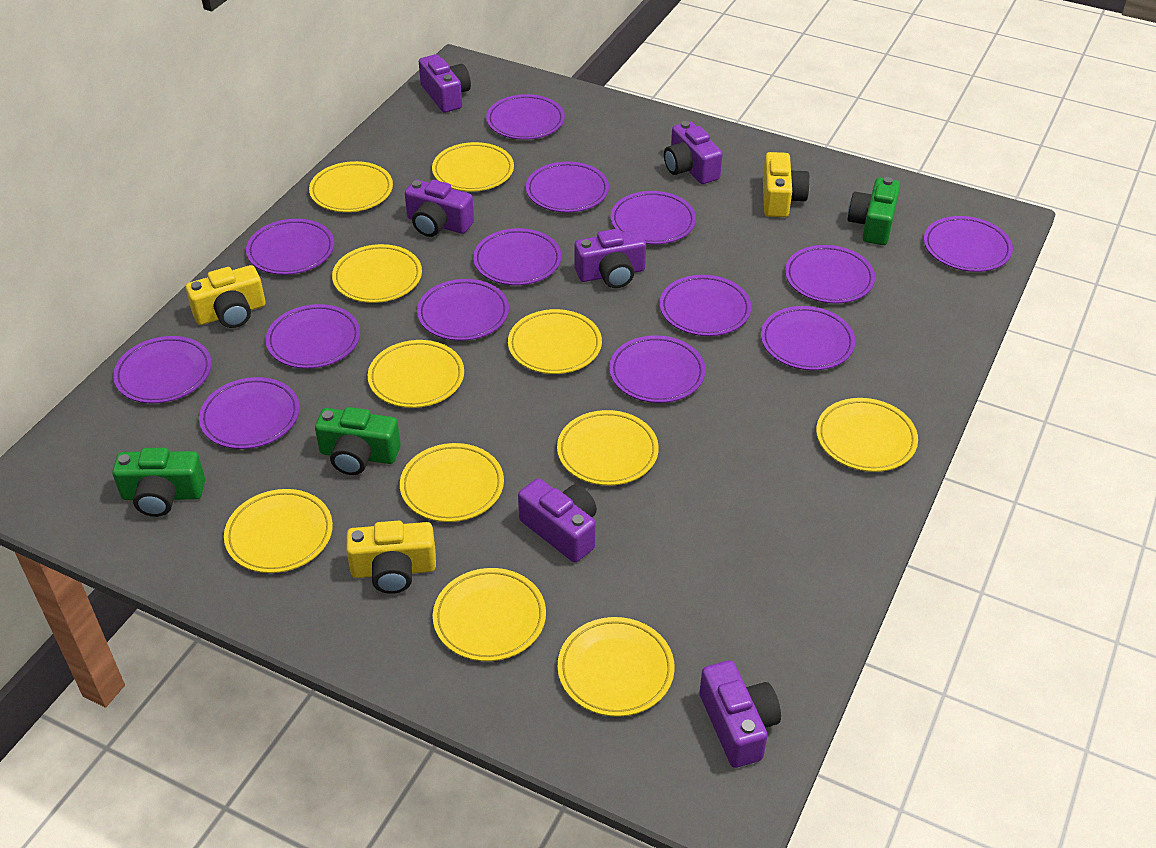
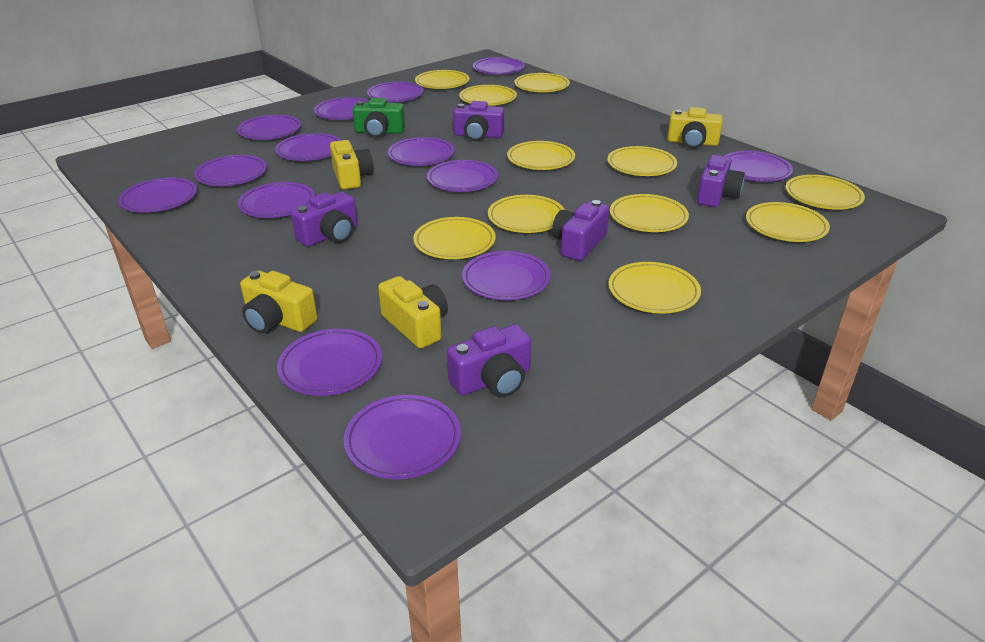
green camera: [112,448,205,517] [315,407,401,475] [848,177,900,245] = 3 -> [353,98,405,138] = 1
purple camera: [405,179,474,237] [419,54,471,113] [518,478,597,562] [574,229,646,288] [664,121,722,184] [699,660,781,768] = 6 -> [291,192,358,247] [447,324,531,397] [453,101,504,141] [552,200,609,261] [697,155,745,207] = 5
yellow camera: [185,265,265,328] [346,521,436,594] [763,152,810,217] = 3 -> [240,271,318,334] [330,140,373,190] [378,276,448,349] [667,107,723,149] = 4

